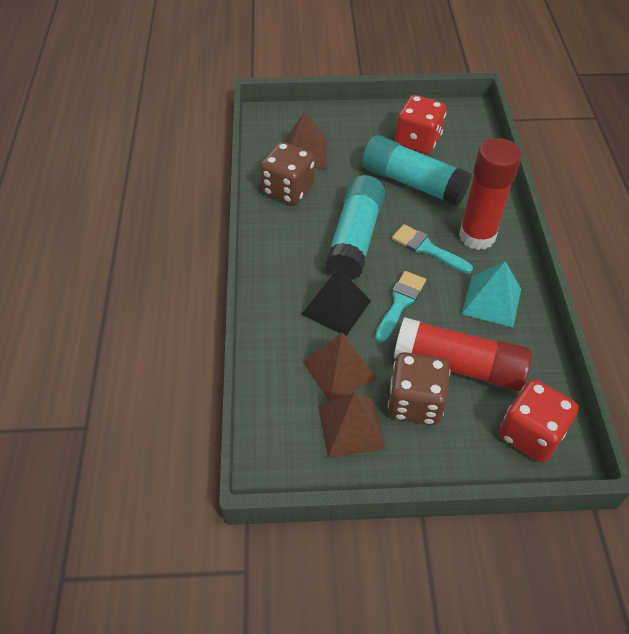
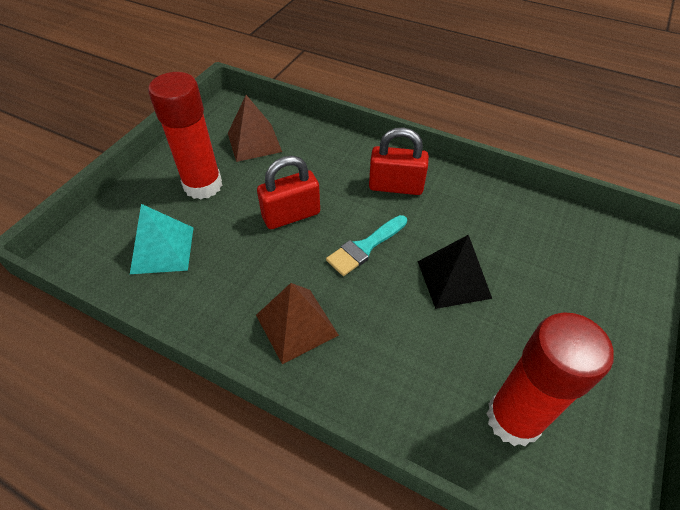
brown dice: [260,142,315,205] [388,352,450,425] = 2 -> none = 0
brown pyramid: [285,111,327,169] [303,333,377,402] [318,392,386,458] = 3 -> [228,95,282,162] [256,283,339,364] = 2
red dice: [395,95,447,154] [499,379,579,463] = 2 -> none = 0
red padlock: none = 0 -> [257,156,320,229] [369,127,429,195] = 2
turquoise brush: [375,271,426,343] [392,224,473,274] = 2 -> [326,215,407,276] = 1
turquoise glue stick: [325,175,385,280] [362,135,472,206] = 2 -> none = 0

